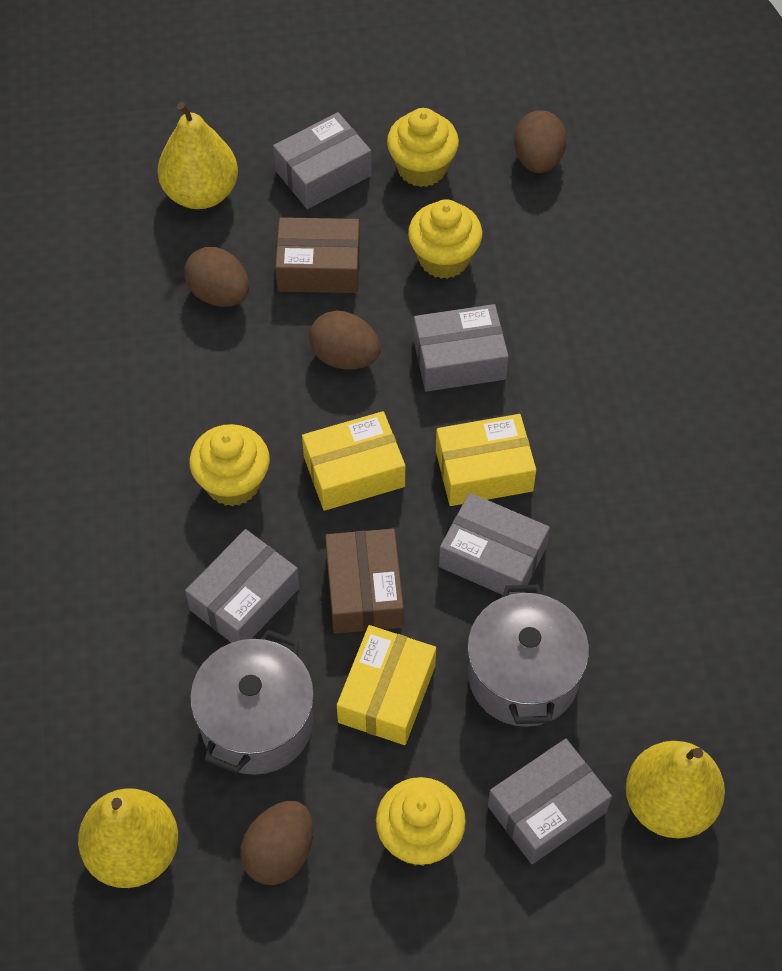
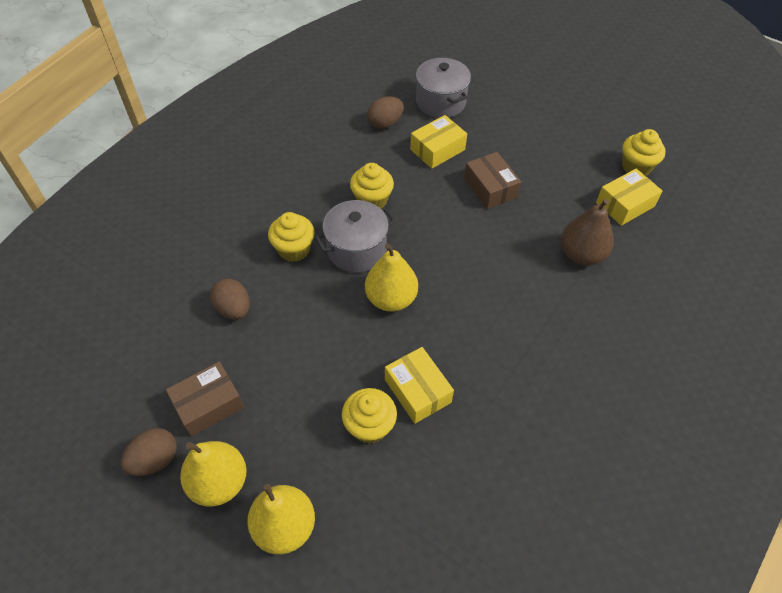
brown egg: [184,247,249,307] [240,801,313,885] [309,311,380,370] [514,110,567,173] = 4 -> [121,428,177,476] [210,278,250,320] [367,96,404,129] = 3
brown pear: none = 0 -> [561,199,614,265] = 1
grey box: [185,529,300,643] [273,112,372,209] [413,304,509,392] [439,493,550,595] [488,739,612,864] = 5 -> none = 0

